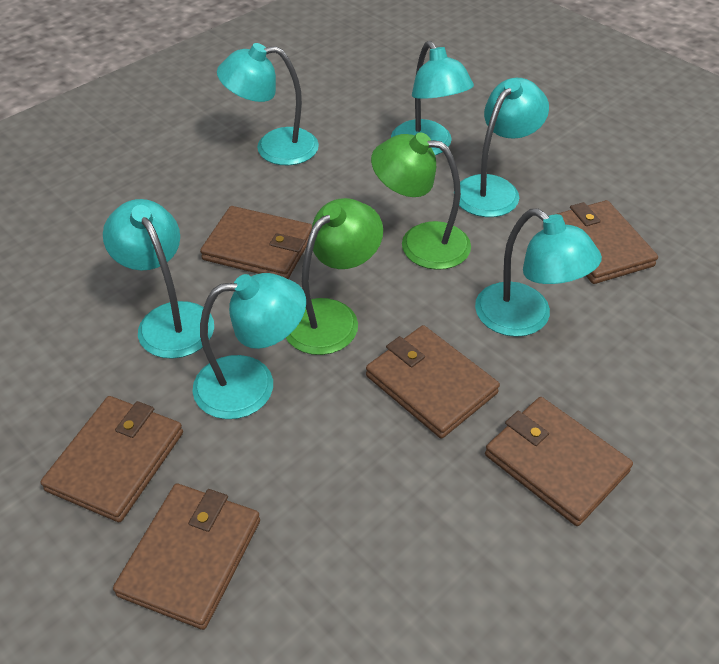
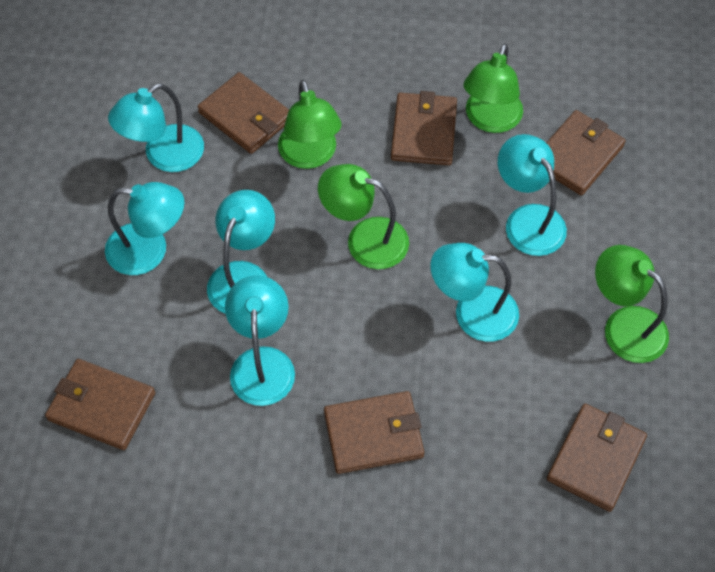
green lamp: [286,198,383,355] [371,132,471,270] = 2 -> [278,80,342,169] [318,164,409,269] [463,43,523,133] [595,245,669,363] = 4

